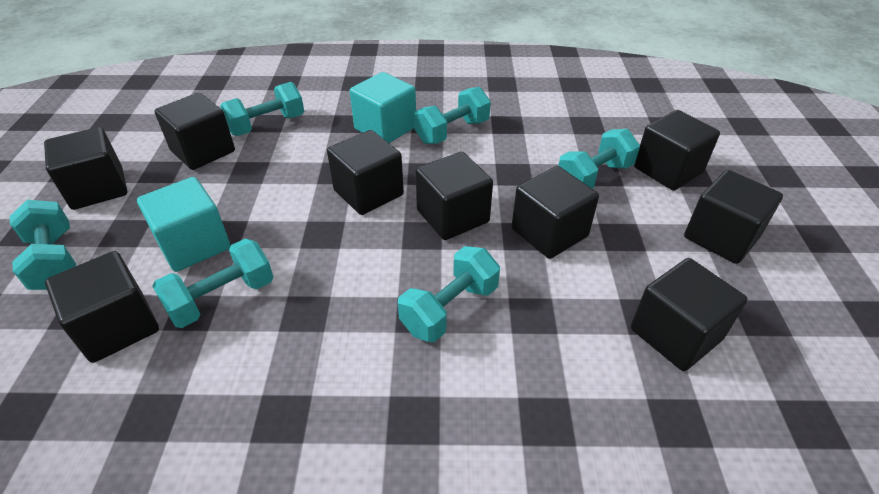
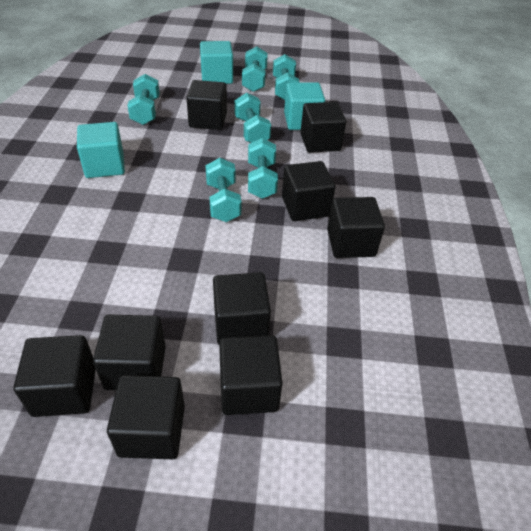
turquoise cube: [137,177,231,272] [350,72,416,143] = 2 -> [77,122,125,178] [200,41,233,84] [284,82,325,130] = 3

